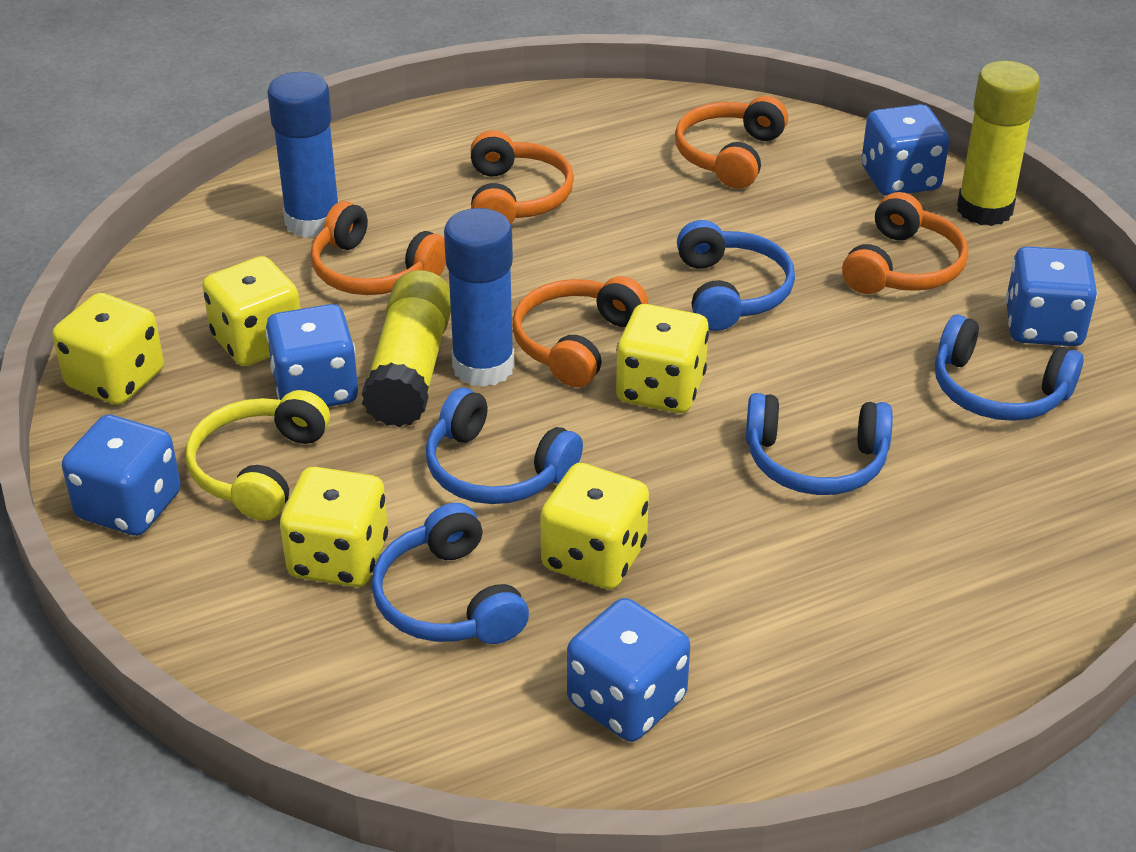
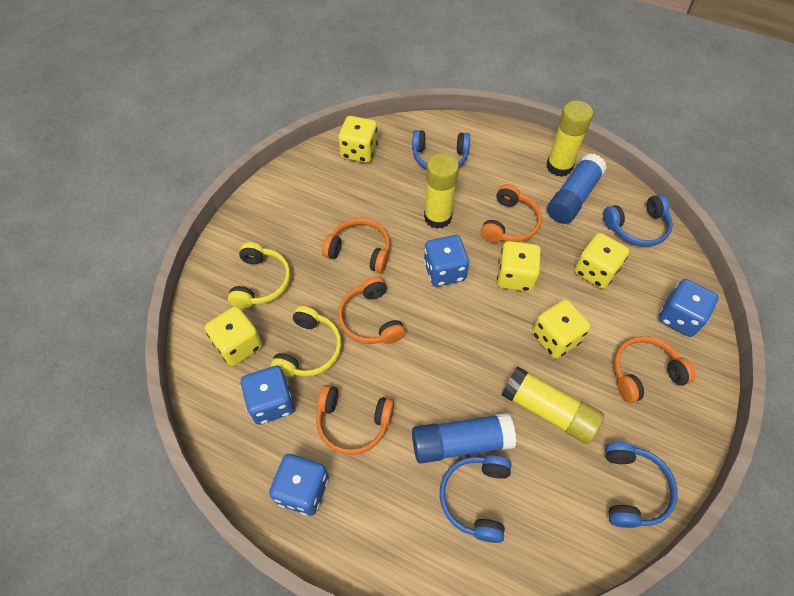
blue dice: [62,415,181,536] [266,304,358,407] [567,598,690,742] [862,104,949,196] [1006,246,1097,346] = 5 -> [241,366,294,425] [269,454,329,516] [424,235,469,287] [658,279,719,337] = 4
blue headphones: [371,503,529,644] [426,388,583,504] [677,220,795,331] [746,393,893,495] [935,315,1084,421] = 5 -> [412,130,470,170] [440,455,512,543] [603,194,673,247] [605,442,678,528] = 4
yellow glue stick: [362,270,451,427] [957,61,1040,226] = 2 -> [424,153,459,229] [502,366,604,444] [546,101,593,177] = 3
yellow headphones: [186,390,330,521] = 1 -> [228,242,291,308] [271,306,342,377] = 2

